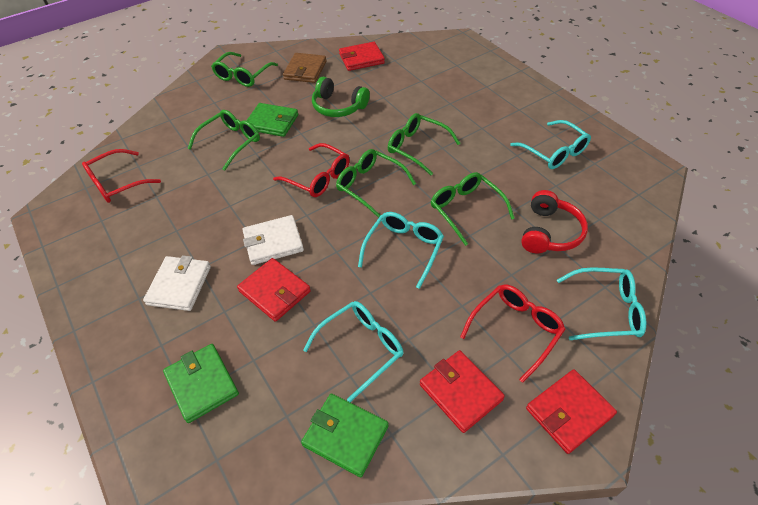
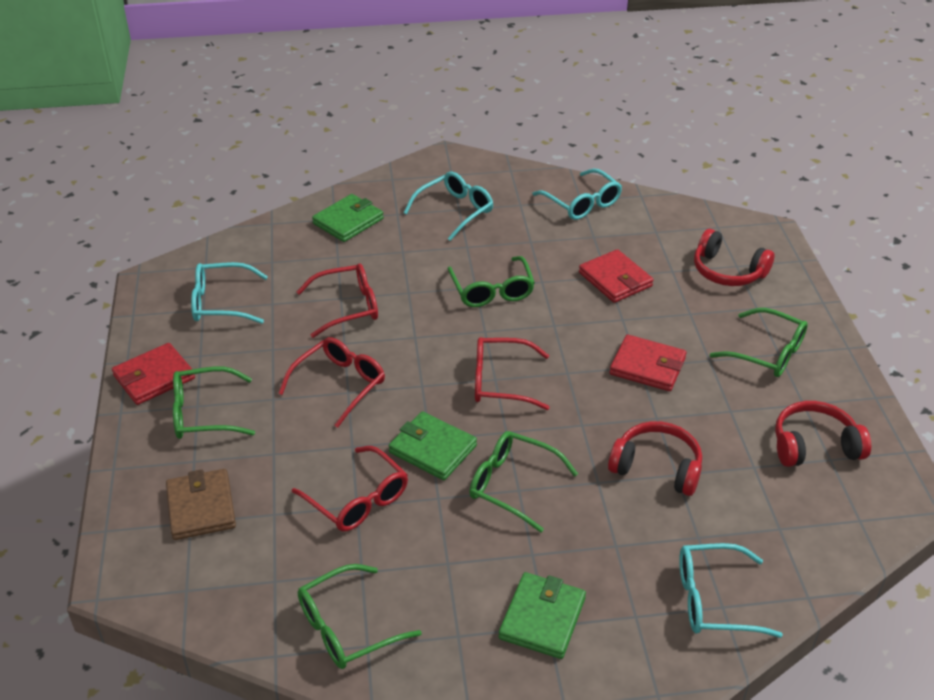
green headphones: [312,77,370,117] = 1 -> none = 0
red glasses: [82,149,161,203] [273,143,350,197] [460,285,565,383] = 3 -> [278,337,385,428] [292,446,408,531] [297,263,378,338] [475,337,550,410] = 4
red headphones: [521,190,588,253] = 1 -> [608,421,702,496] [694,229,774,286] [775,401,871,467] = 3
red wallet: [237,258,311,322] [339,42,385,71] [420,350,505,433] [526,369,617,454] = 4 -> [112,343,195,405] [579,249,654,303] [610,335,686,391] = 3
white wallet: [143,255,211,311] [243,215,304,265] = 2 -> none = 0

